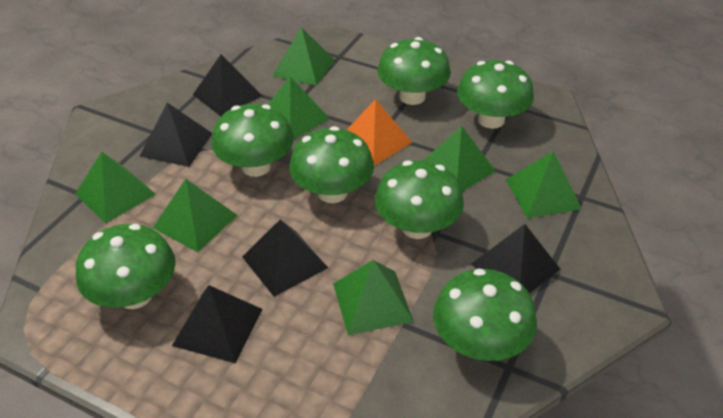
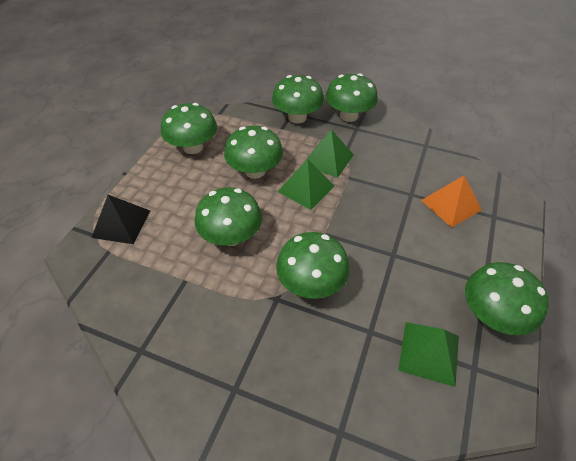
black pyramid: [140,103,213,167] [172,285,263,363] [193,54,262,116] [242,220,328,297] [471,224,560,294] = 5 -> [91,195,150,244] = 1
green pyramid: [75,152,156,224] [153,179,237,252] [268,76,330,139] [273,27,334,86] [333,260,414,335] [424,126,496,191] [506,151,582,219] = 7 -> [278,159,334,210] [306,129,354,178] [398,322,459,387] = 3

